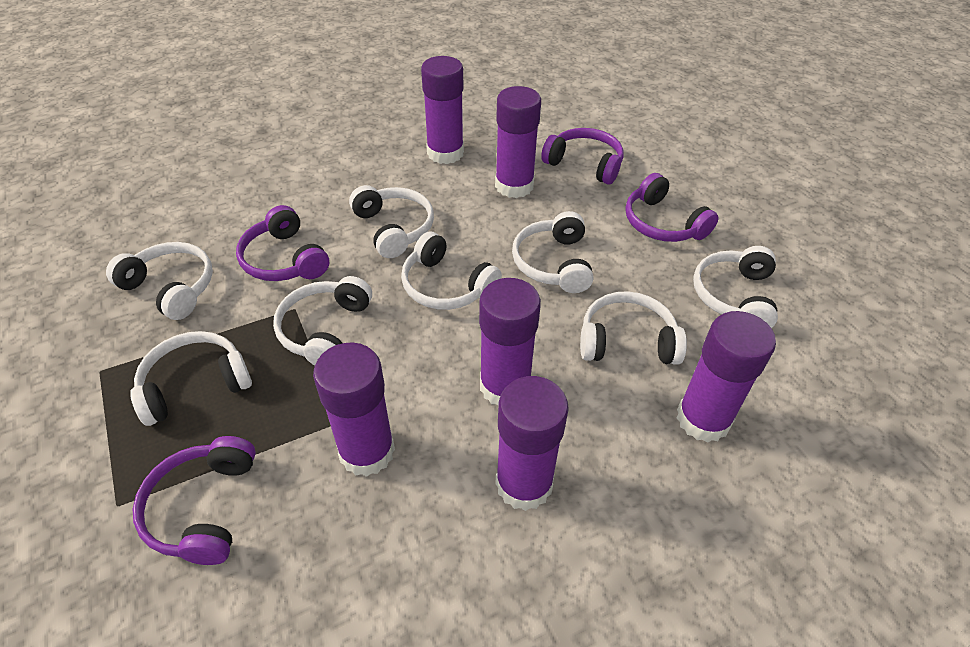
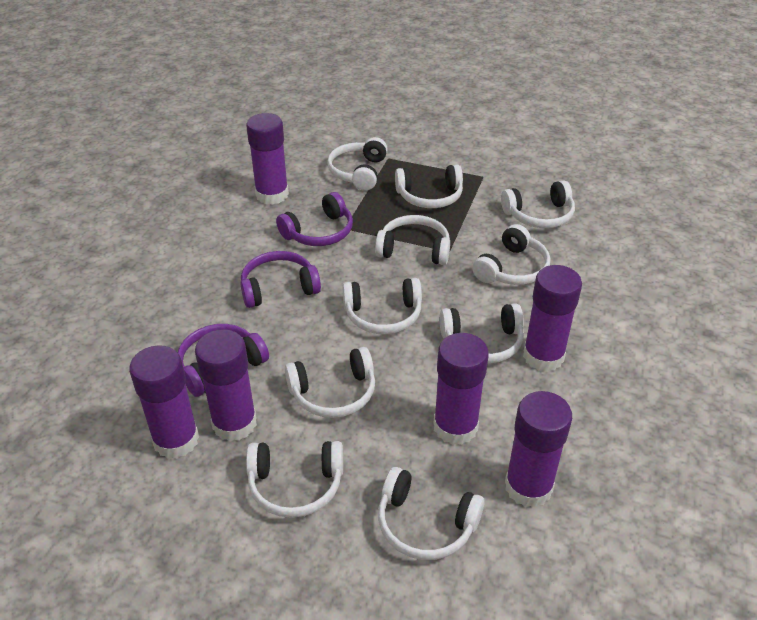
purple headphones: [133,436,256,565] [236,205,329,281] [541,128,623,185] [625,173,719,242] = 4 -> [178,324,269,397] [240,251,321,308] [276,192,353,246] = 3
white headphones: [106,242,213,320] [130,331,252,426] [273,276,372,365] [349,185,434,258] [401,231,502,310] [512,211,593,293] [580,291,687,365] [693,246,778,328] = 8 -> [246,441,343,518] [285,347,375,418] [327,137,388,191] [342,278,422,334] [375,215,450,265] [378,467,485,560] [395,165,463,208] [440,303,524,363] [472,224,550,285] [501,181,575,228] = 10

